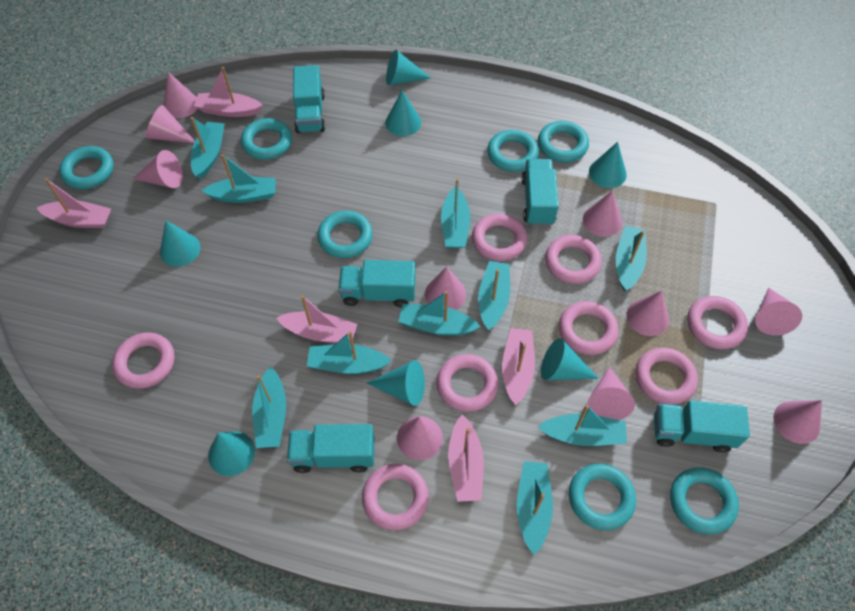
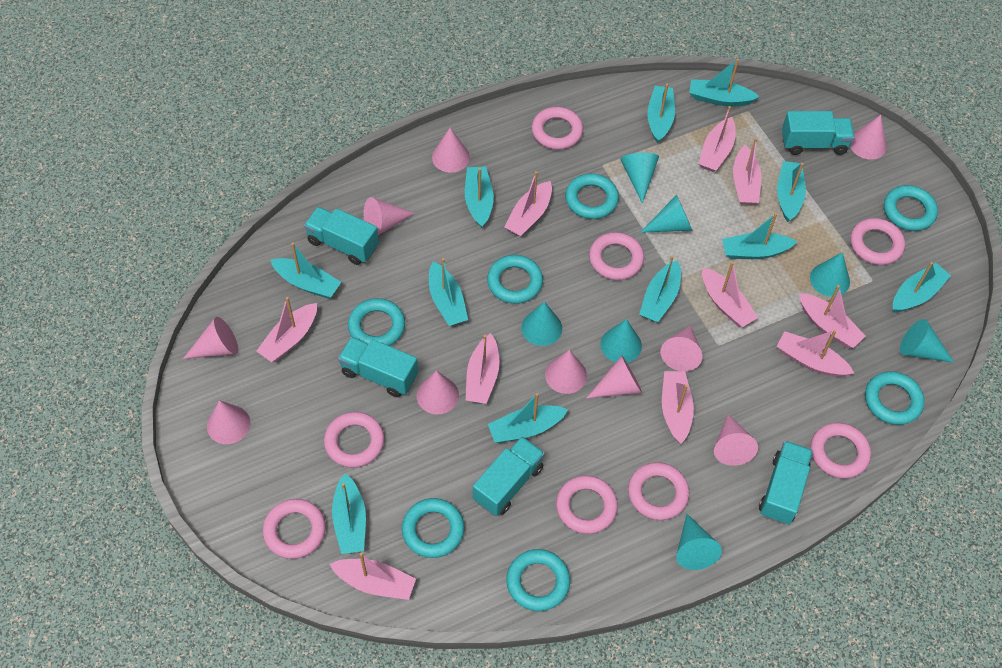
pink boat: [37,178,111,228] [194,67,263,117] [276,295,357,343] [448,414,484,502] [502,328,535,405] = 5 -> [256,297,317,362] [330,553,416,600] [466,333,500,404] [504,171,552,237] [662,371,694,444] [699,106,736,172] [702,262,758,327] [733,138,762,205] [777,330,854,377] [799,285,866,348] = 10
turquoise boat: [191,117,225,179] [201,154,276,203] [252,367,286,448] [307,331,392,374] [398,291,481,336] [441,179,470,248] [478,261,510,330] [517,461,553,555] [538,405,627,446] [616,226,647,291] = 10 -> [270,243,341,299] [332,474,366,554] [429,258,468,326] [465,166,494,228] [488,393,568,443] [639,256,681,322] [647,84,675,143] [689,59,760,106] [722,213,798,259] [777,161,806,222] [893,262,951,313] = 11

